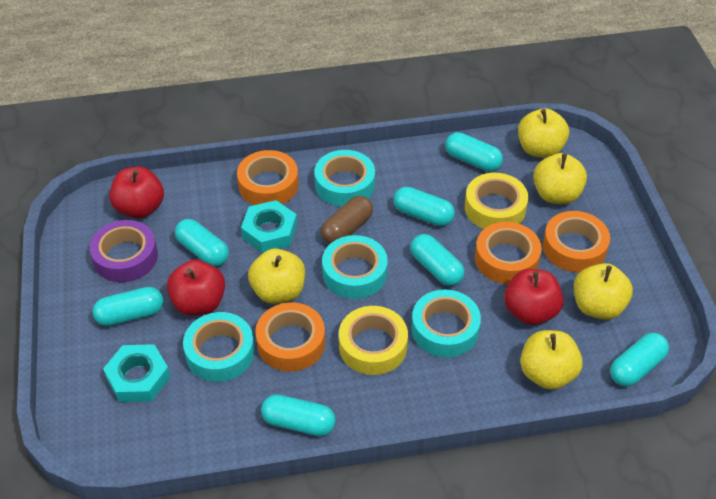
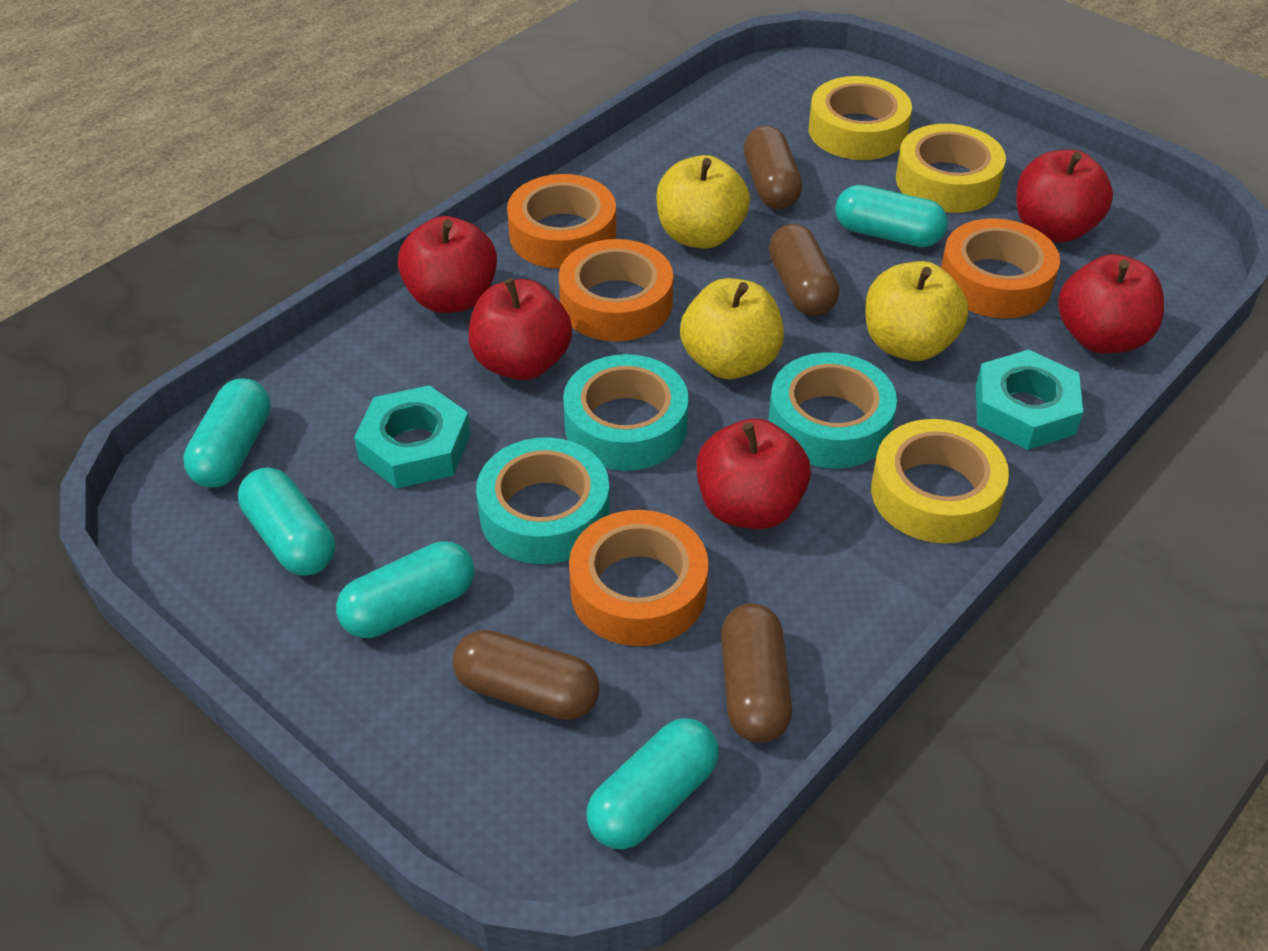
brown capsule: [321,196,373,244] = 1 -> [453,630,600,720] [721,603,792,743] [744,126,802,209] [769,224,839,316] = 4
purple tape: [90,220,158,282] = 1 -> none = 0
red apple: [109,166,164,218] [167,260,225,316] [504,269,563,325] = 3 -> [398,216,497,313] [469,278,572,380] [696,419,811,529] [1016,150,1113,242] [1058,254,1164,353] = 5
turquoise capsule: [93,287,163,326] [175,219,229,267] [261,394,336,436] [393,187,455,226] [410,234,465,286] [445,132,503,172] [610,333,669,387] = 7 -> [183,378,271,488] [238,467,335,576] [336,541,474,638] [587,718,719,849] [835,185,948,247] = 5
turquoise tape: [183,312,255,382] [314,150,375,207] [322,235,388,299] [411,289,481,358] = 4 -> [476,437,610,564] [563,354,689,471] [769,353,897,468] = 3
yellow apple: [248,248,305,304] [518,108,569,158] [520,330,583,390] [533,153,587,204] [574,263,633,320] = 5 -> [656,155,750,249] [680,278,784,379] [865,261,969,361] = 3
yellow tape: [339,306,408,375] [465,173,528,229] = 2 -> [809,76,912,160] [871,419,1009,543] [896,124,1006,213] = 3

